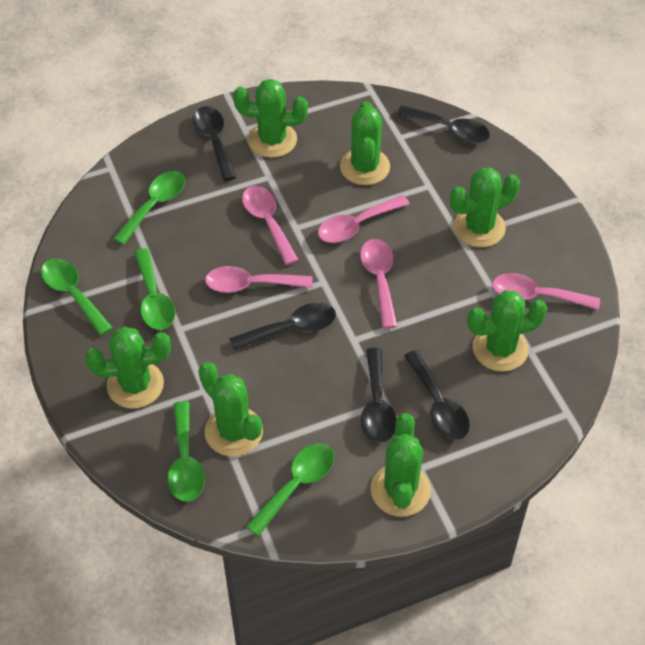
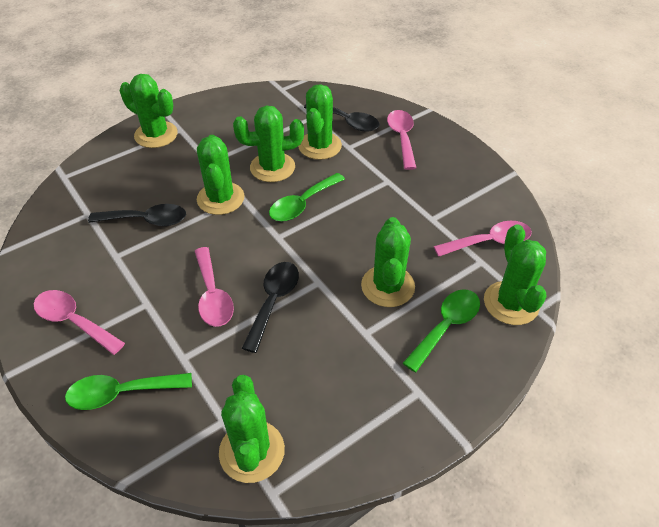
black spoon: [193,106,237,181] [229,303,336,350] [361,348,397,443] [397,105,490,143] [404,350,470,440] = 5 -> [88,204,186,226] [242,262,299,353] [304,104,379,132] = 3
green spoon: [41,258,113,336] [113,171,185,245] [134,248,175,330] [168,401,205,502] [246,443,334,536] = 5 -> [65,373,192,410] [269,173,345,221] [403,289,480,372] = 3
pink spoon: [205,266,313,293] [242,186,299,265] [318,195,410,243] [360,239,397,329] [492,273,600,310] = 5 -> [34,290,125,355] [195,247,234,327] [387,110,416,170] [434,221,532,257] = 4

